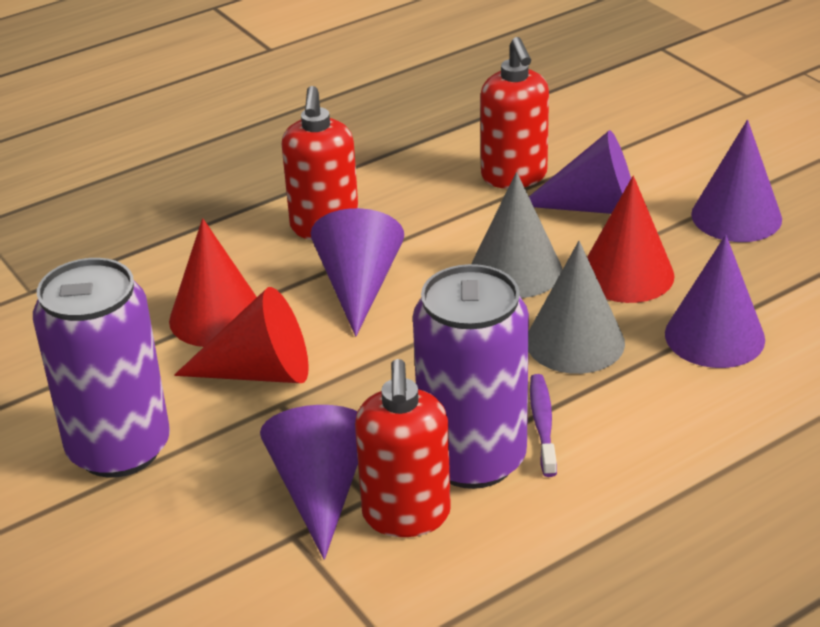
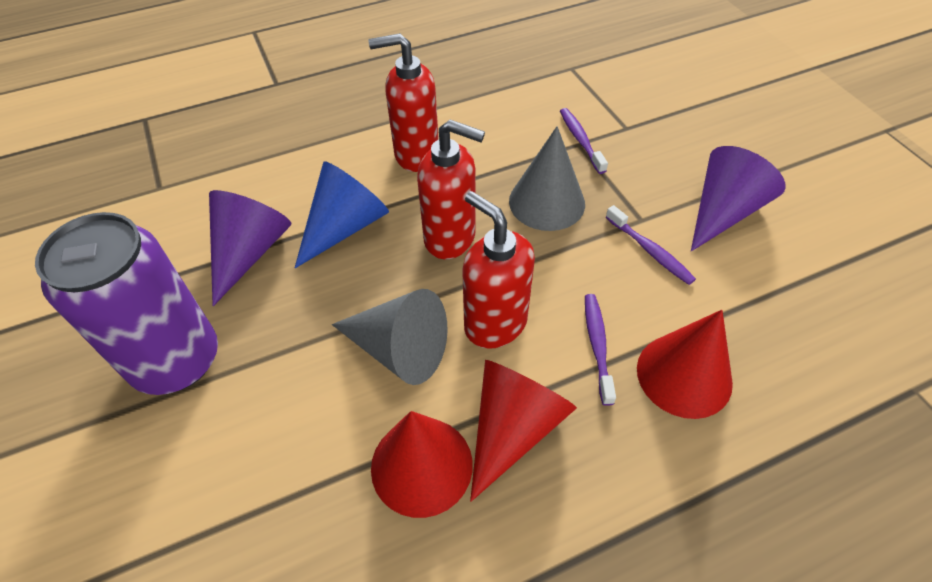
blue cone: none = 0 -> [295,161,389,268] = 1
purple can: [33,258,170,478] [413,264,529,489] = 2 -> [35,212,218,395] = 1
purple cone: [260,405,358,560] [311,208,404,337] [529,130,631,214] [665,235,765,368] [691,120,782,242] = 5 -> [209,190,291,306] [691,146,786,251] = 2
purple toothbrush: [530,374,557,477] = 1 -> [560,108,608,174] [585,294,616,406] [606,205,696,285] = 3

